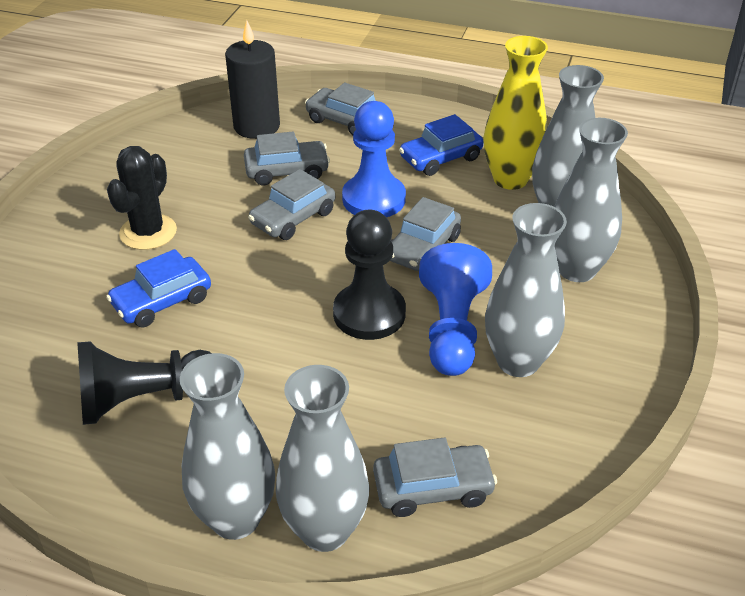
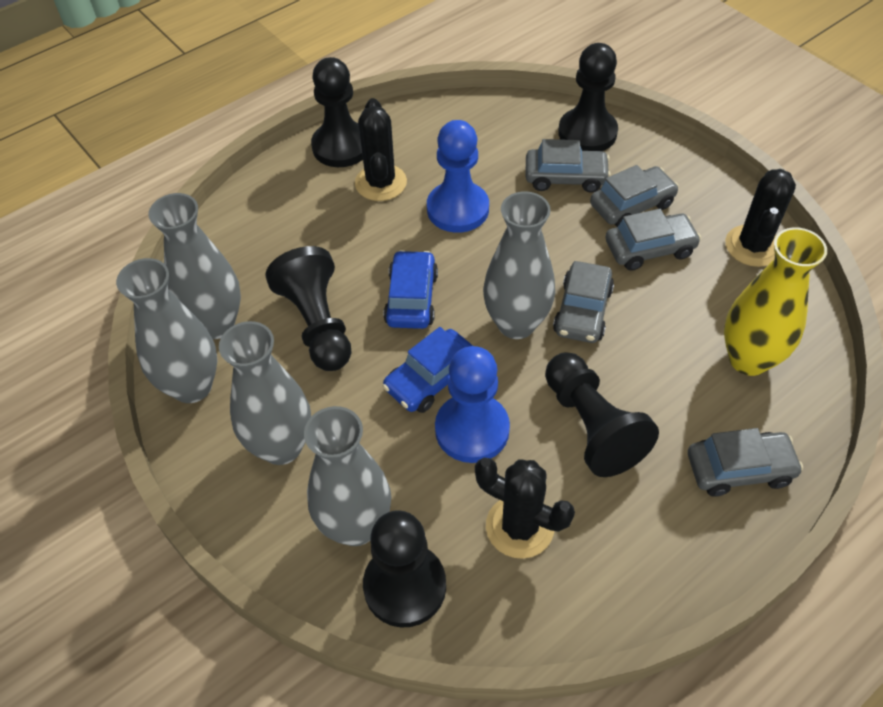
black cactus: [107,146,177,250] = 1 -> [355,98,407,201] [475,458,575,559] [725,169,796,267] = 3
black candle: [225,20,280,139] = 1 -> none = 0
black pawn: [77,341,211,425] [333,210,406,340] = 2 -> [265,246,351,371] [311,57,363,167] [363,510,446,627] [545,353,659,477] [558,43,618,151] = 5

